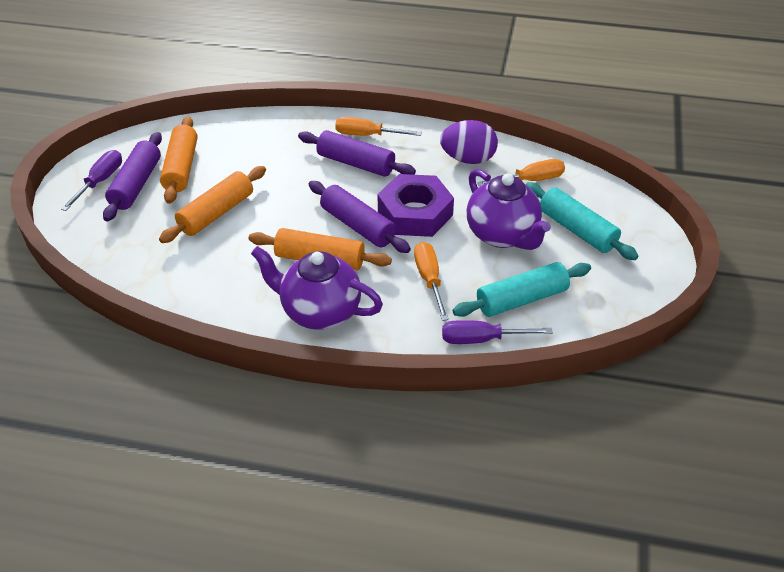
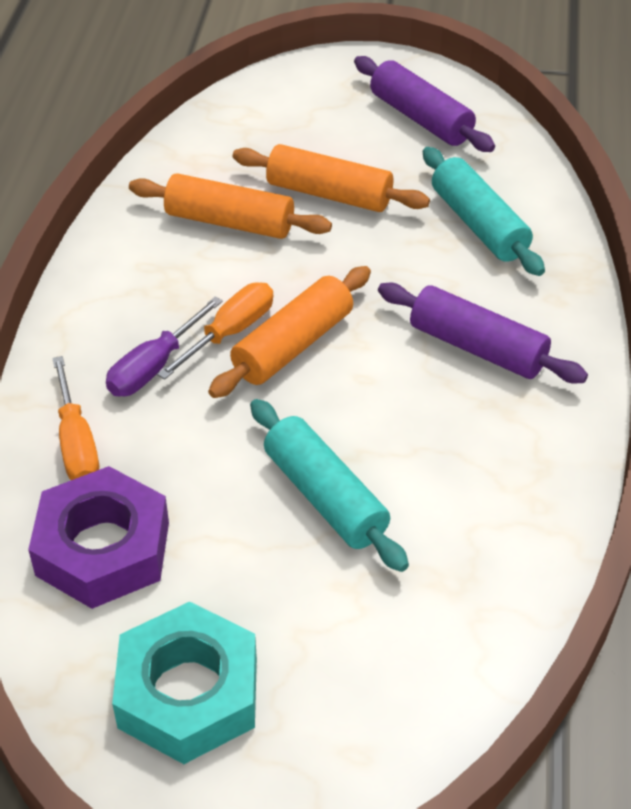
orange screwdriver: [335,117,422,136] [414,242,449,321] [477,159,565,186] = 3 -> [52,356,99,480] [157,282,273,380] = 2
purple egg: [440,120,498,164] = 1 -> none = 0
purple rolling pin: [103,132,162,221] [298,130,416,177] [309,181,411,253] = 3 -> [354,56,495,152] [378,283,588,383] = 2
purple screwdriver: [61,150,122,211] [442,320,553,344] = 2 -> [106,296,223,397] = 1
purple teapot: [251,246,383,330] [467,169,551,250] = 2 -> none = 0
turquoise nut: none = 0 -> [112,601,257,764] = 1

